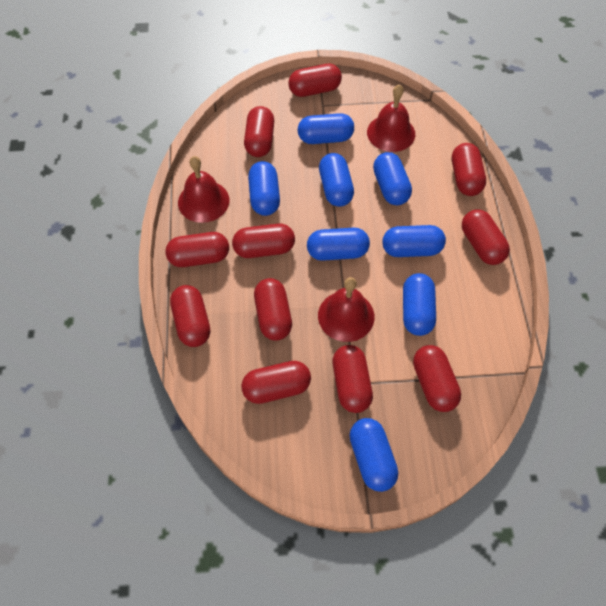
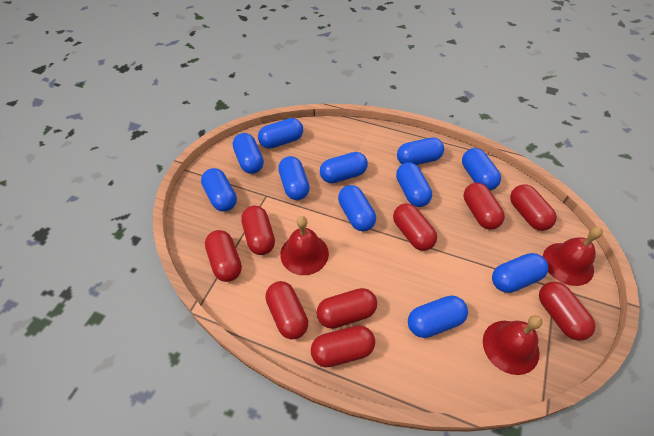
blue capsule: [248,161,280,216] [298,113,354,144] [307,228,370,261] [319,153,354,207] [349,418,398,492] [373,152,412,205] [382,225,446,257] [403,273,436,336] = 8 -> [201,168,237,212] [233,133,264,174] [258,118,303,149] [278,156,310,200] [320,152,368,183] [338,185,376,231] [396,163,432,207] [397,137,444,165] [408,296,468,338] [462,148,501,191] [492,253,548,293] = 11
red capsule: [165,232,229,267] [170,285,210,347] [232,224,295,258] [241,361,311,404] [244,106,274,157] [254,278,292,340] [288,64,342,97] [333,345,373,413] [413,345,461,412] [452,143,486,196] [462,209,510,265] = 11 -> [205,230,242,282] [241,206,275,255] [265,281,308,340] [311,325,375,368] [317,288,377,329] [393,203,437,251] [464,183,505,230] [510,185,557,231] [539,281,596,341] = 9

